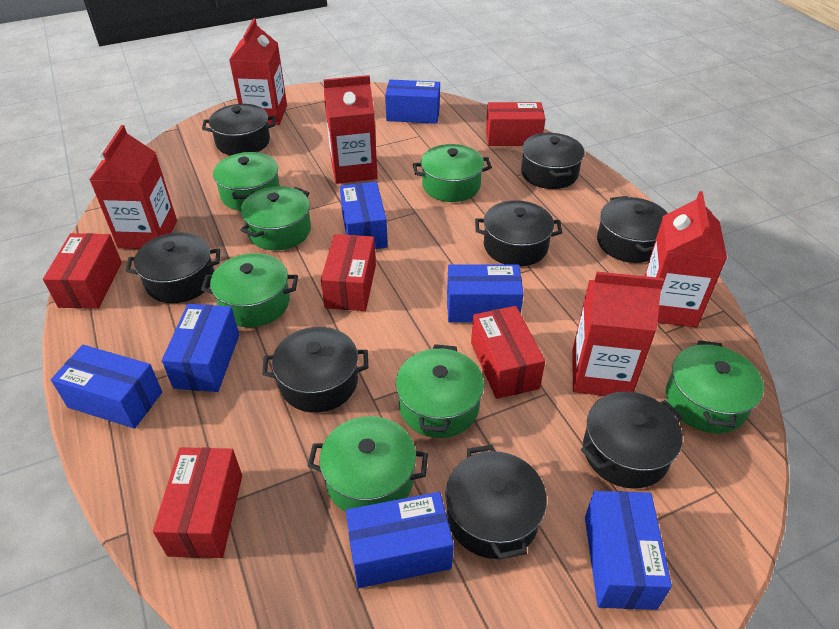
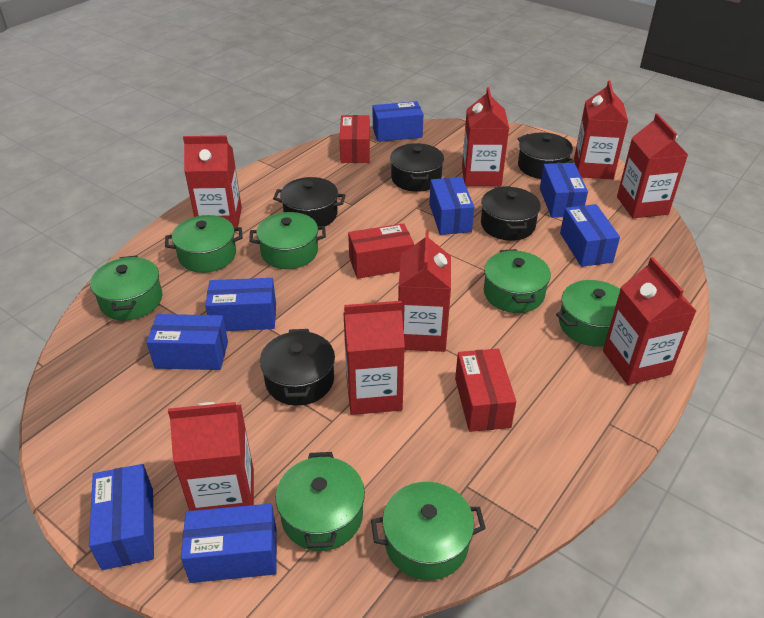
black pot: [126,232,220,303] [202,104,276,155] [262,327,368,413] [445,445,547,559] [475,200,562,267] [521,132,584,189] [581,391,683,489] [597,196,668,263] = 8 -> [260,329,335,406] [273,177,346,226] [390,143,444,192] [481,186,541,241] [517,132,574,179] = 5
blue box: [51,345,162,429] [162,304,239,392] [340,182,388,249] [346,492,454,588] [385,80,440,124] [447,264,524,323] [585,491,672,610] = 7 -> [89,464,154,570] [147,314,228,370] [181,503,277,583] [205,278,276,331] [373,101,424,142] [429,177,474,235] [540,163,588,218] [560,204,620,267] = 8
red box: [43,233,122,309] [153,447,242,558] [321,234,376,311] [471,306,545,399] [486,102,545,146] = 5 -> [339,115,370,163] [348,223,414,279] [455,349,516,432] = 3
red carton: [89,125,177,249] [229,18,287,125] [323,75,378,184] [572,272,664,396] [644,191,727,327] = 5 -> [168,402,254,511] [183,135,242,228] [343,301,405,415] [398,230,451,352] [462,87,509,186] [574,80,628,179] [603,257,696,385] [617,113,688,218] = 8

